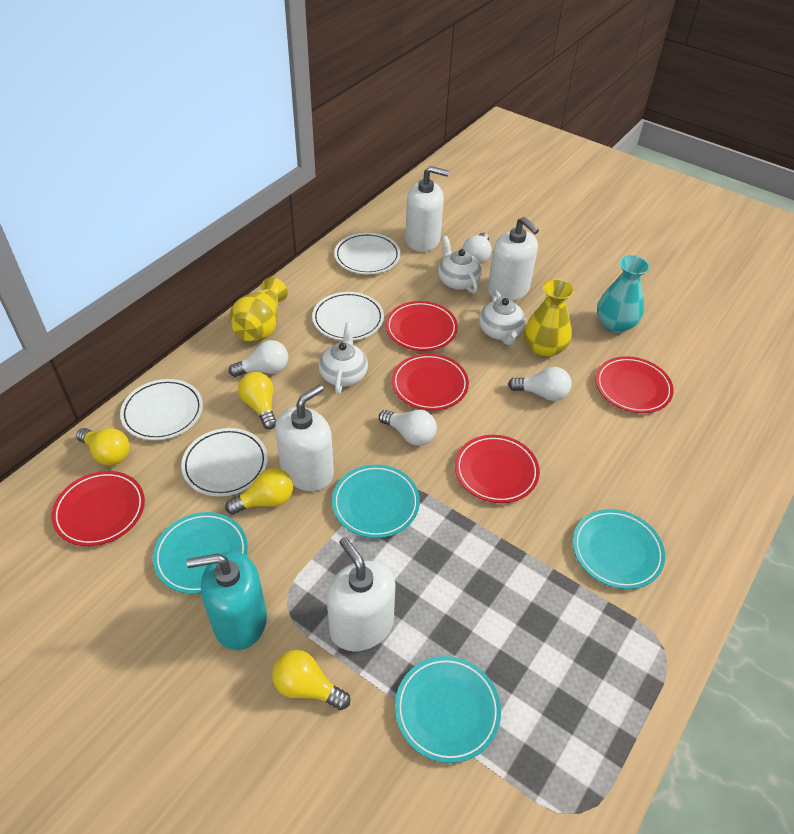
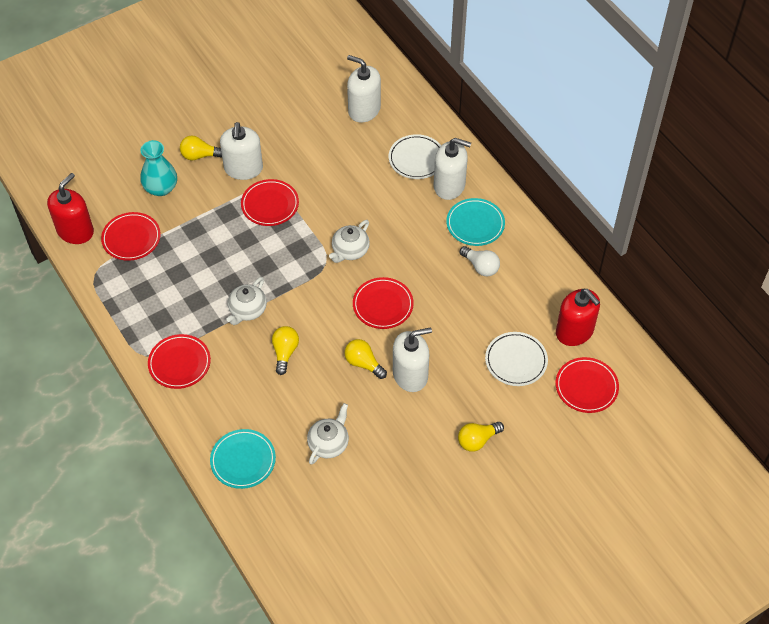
red soap dispenser: none = 0 -> [47,173,94,244] [556,289,600,346] = 2
turquoise plate: [153,512,248,594] [332,464,420,538] [395,656,501,763] [573,509,665,589] = 4 -> [210,429,276,489] [446,198,505,246] = 2
turquoise soap dispenser: [186,551,267,650] = 1 -> none = 0
white light bulb: [229,340,288,377] [379,410,437,446] [462,233,491,264] [508,367,572,401] = 4 -> [460,246,500,277] = 1
white plate: [120,379,203,440] [181,428,268,496] [312,292,384,341] [334,233,400,274] = 4 -> [389,134,441,179] [485,332,548,386] = 2
yellow vase: [230,277,288,341] [524,279,574,358] = 2 -> none = 0

